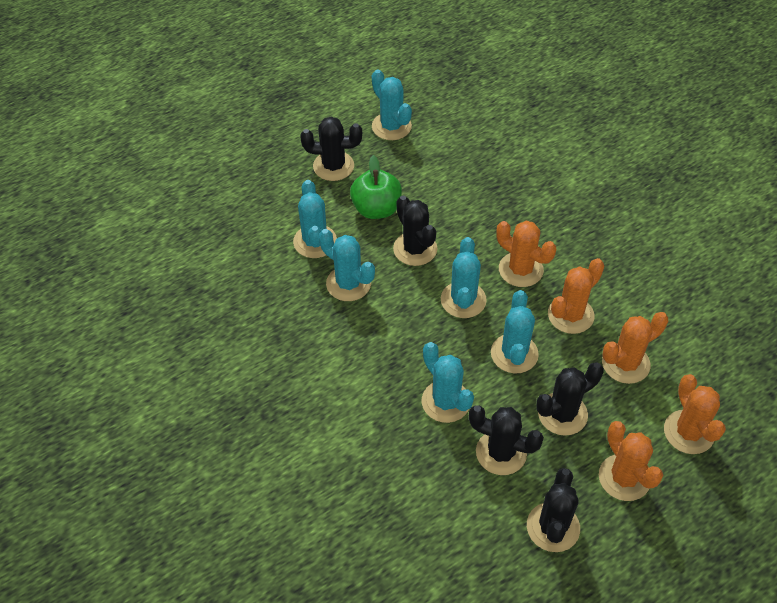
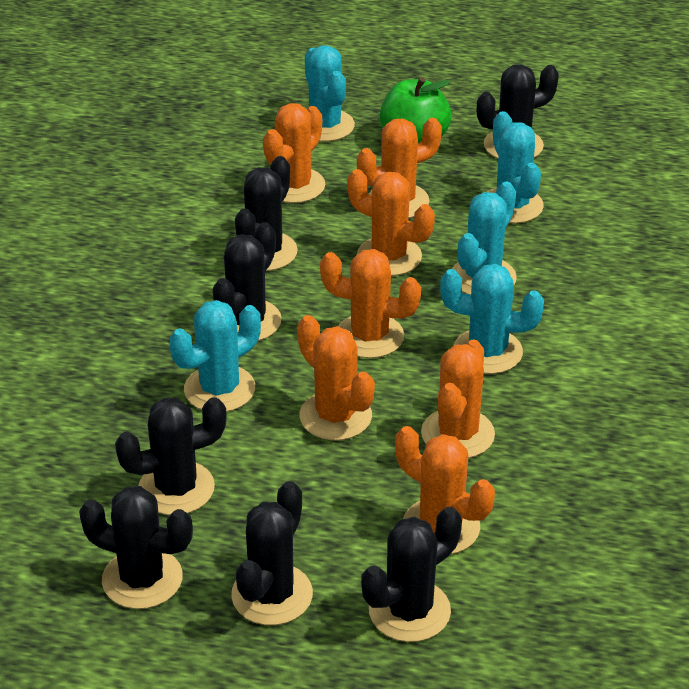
black cactus: [300,117,362,181] [393,196,437,266] [469,405,544,475] [527,468,580,552] [536,362,603,436] = 5 -> [79,486,193,609] [115,397,227,515] [213,222,282,341] [231,481,313,625] [235,156,298,271] [361,507,462,642] [477,64,559,159] = 7
orange cactus: [497,221,556,287] [548,258,604,334] [599,421,663,501] [602,312,668,384] [664,374,726,454] = 5 -> [263,103,325,203] [297,315,375,440] [320,249,421,358] [347,169,435,276] [357,118,442,218] [395,426,495,554] [421,340,495,458] = 7
turquoise cactus: [293,180,337,258] [319,229,375,301] [372,70,412,140] [422,342,474,423] [441,237,487,318] [491,290,539,374] = 6 -> [169,300,261,412] [305,45,355,142] [440,264,544,374] [452,182,517,294] [487,111,544,223] = 5

